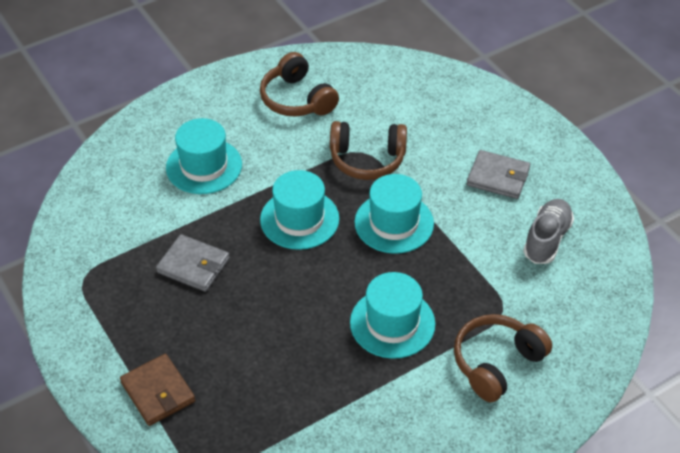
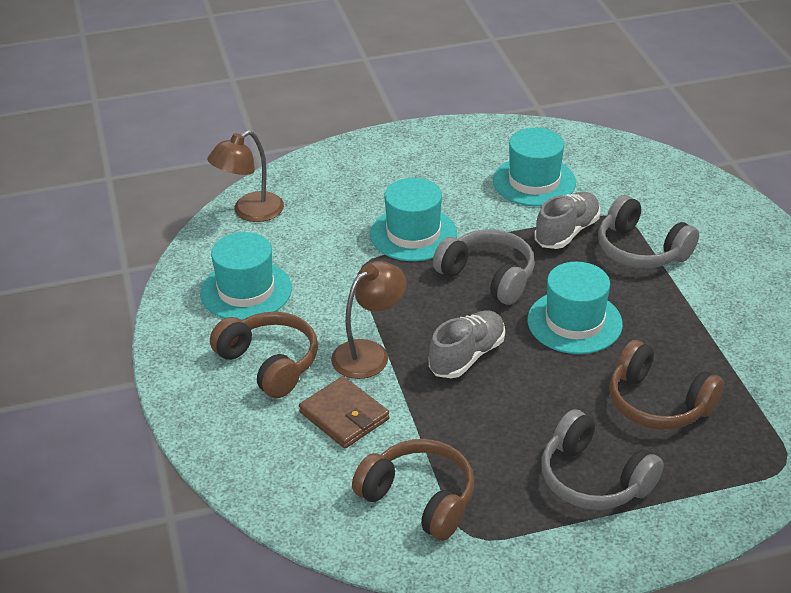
brown lamp: none = 0 -> [207,130,284,222] [331,261,407,379] = 2
grey headphones: none = 0 -> [433,229,535,305] [542,409,664,510] [598,195,699,268] = 3
grey shoe: [523,199,574,264] = 1 -> [429,311,505,378] [534,192,601,249] = 2
grey wallet: [156,234,229,292] [467,150,530,199] = 2 -> none = 0

